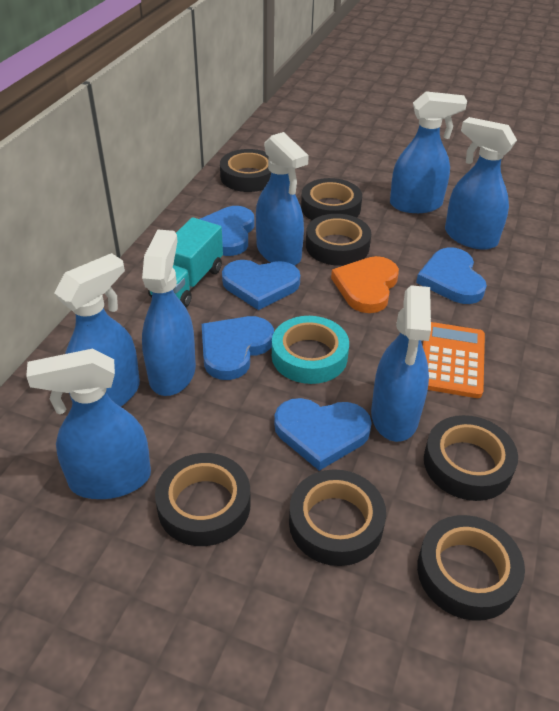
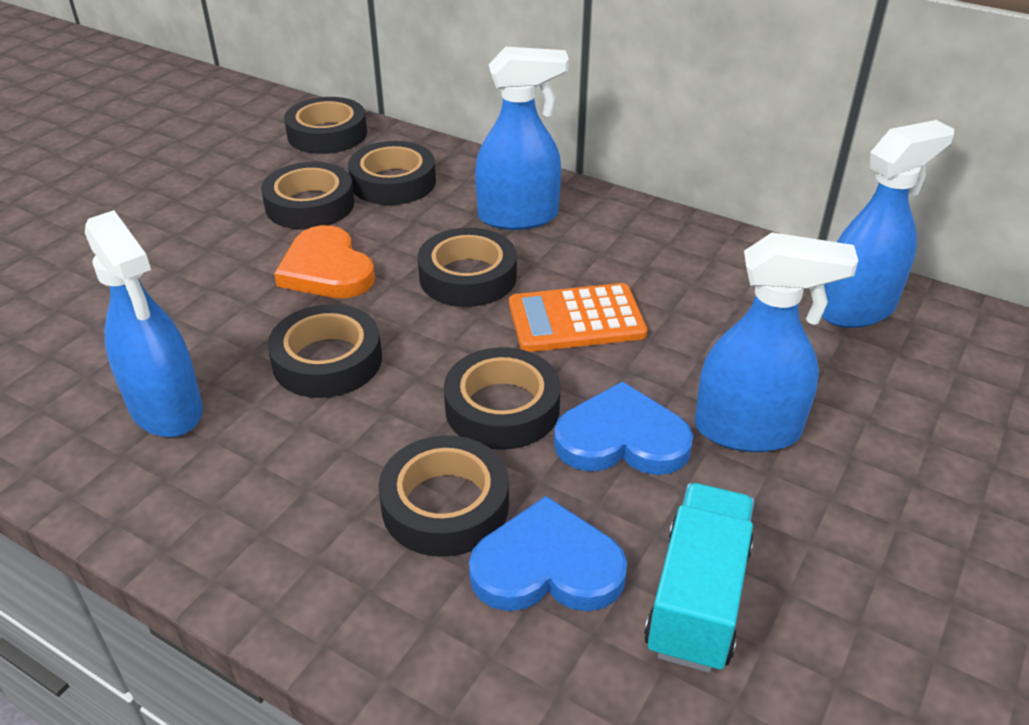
blue heart: [200,206,254,256] [202,316,274,380] [222,260,300,310] [274,398,372,471] [416,247,487,304] = 5 -> [469,496,627,611] [554,381,693,475] = 2
blue spray bottle: [26,348,151,499] [54,253,140,407] [142,229,196,396] [256,132,309,266] [371,285,431,442] [390,91,467,213] [445,117,517,250] = 7 -> [85,210,203,437] [475,47,569,230] [695,232,859,452] [822,120,954,328] = 4
turquoise tape: [272,316,349,384] = 1 -> none = 0

